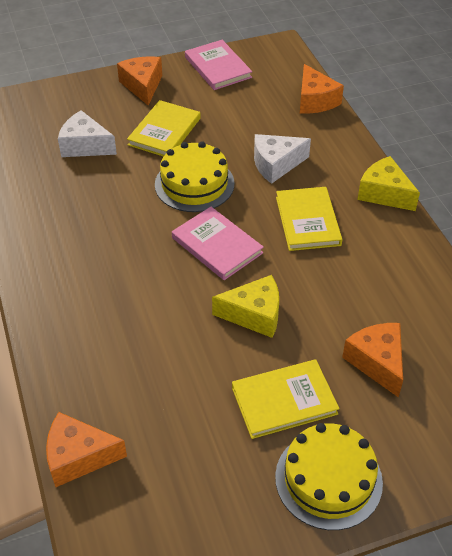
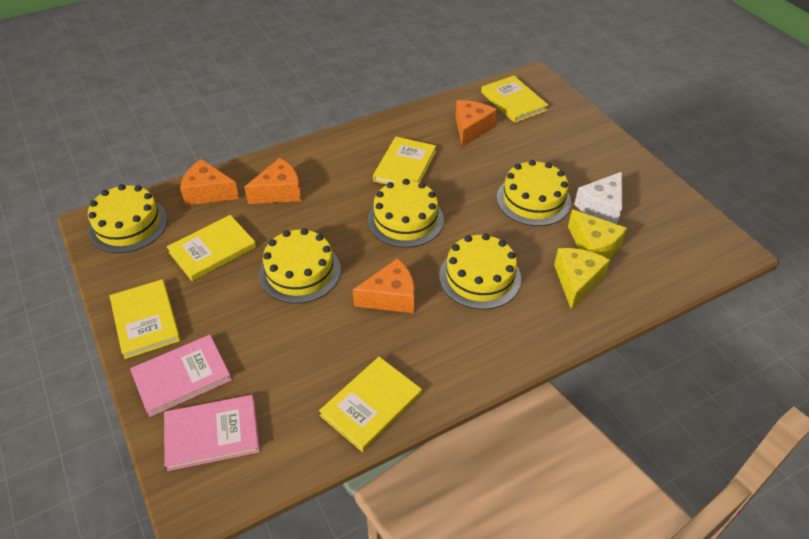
white cheese: [58,110,117,157] [254,134,311,184] = 2 -> [574,172,622,224] = 1
yellow book: [127,100,201,157] [232,359,339,439] [276,187,343,251] = 3 -> [110,279,181,359] [167,215,256,281] [319,357,422,452] [373,137,436,185] [481,76,549,123] = 5
yellow cake: [155,141,234,212] [275,423,383,530] = 2 -> [88,184,168,253] [259,228,341,304] [368,179,444,248] [439,234,521,309] [497,160,571,226] = 5

